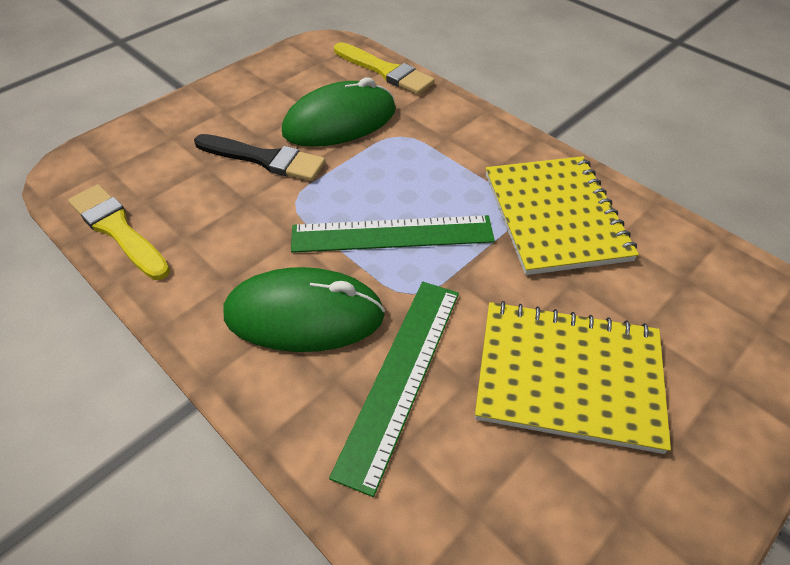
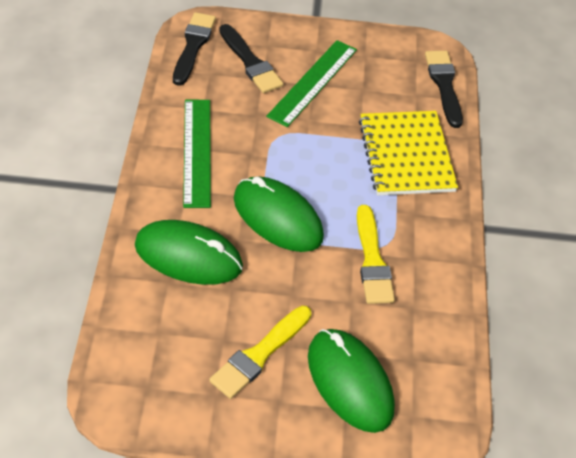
black brush: [194,134,325,181] = 1 -> [173,12,216,86] [219,24,283,93] [425,51,463,128] = 3
green mouse: [224,267,385,352] [282,77,396,147] = 2 -> [135,220,243,285] [234,176,324,252] [308,329,395,433] = 3
yellow notebook: [475,301,671,454] [486,156,639,275] = 2 -> [359,111,458,195] = 1

